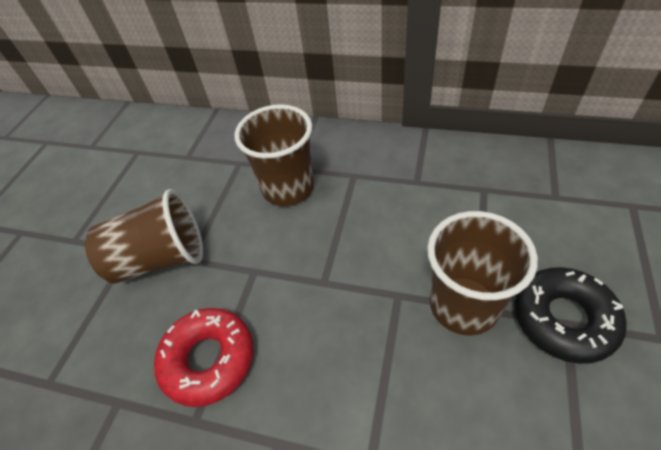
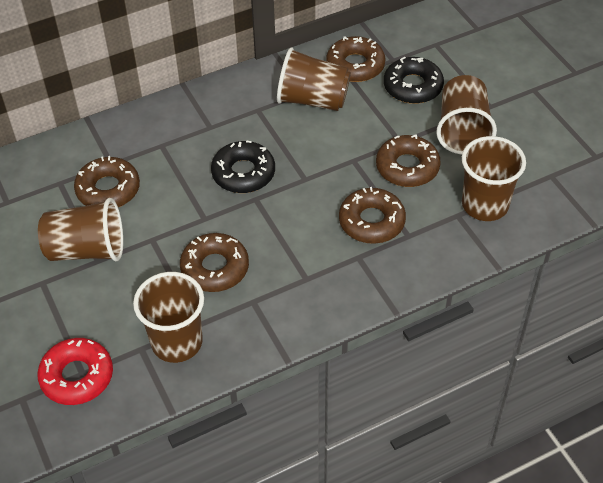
black donut: [515,267,627,364] = 1 -> [211,140,275,193] [384,57,444,104] = 2
brown cup: [85,189,203,284] [234,104,314,206] [427,211,538,336] = 3 -> [38,198,123,261] [133,272,204,363] [277,47,351,111] [436,75,497,154] [462,136,526,221] = 5
brown donut: none = 0 -> [74,156,140,207] [180,233,249,292] [326,36,385,82] [339,187,406,244] [376,134,441,187] = 5

